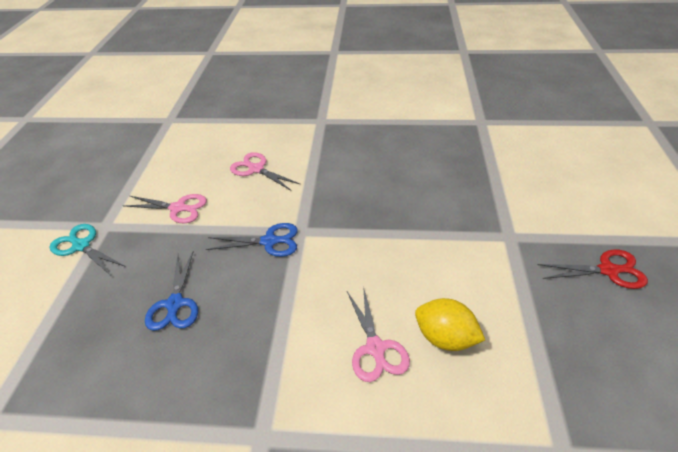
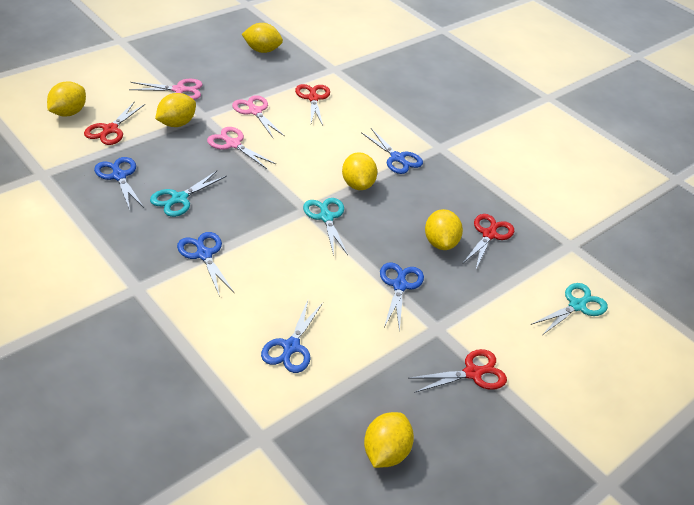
blue scissors: [145,251,198,331] [206,223,298,257] = 2 -> [94,157,144,210] [177,232,234,297] [261,300,323,373] [361,128,423,174] [380,262,424,332] = 5
red scissors: [538,249,648,289] = 1 -> [84,101,145,145] [295,84,330,126] [409,349,507,393] [462,214,514,271] = 4
turquoise scissors: [50,224,124,276] = 1 -> [150,171,227,217] [303,198,348,256] [531,283,608,335] = 3
yellow lemon: [415,298,485,351] = 1 -> [47,81,86,116] [155,93,196,127] [242,23,283,53] [342,152,377,190] [364,412,414,468] [425,209,463,250] = 6

